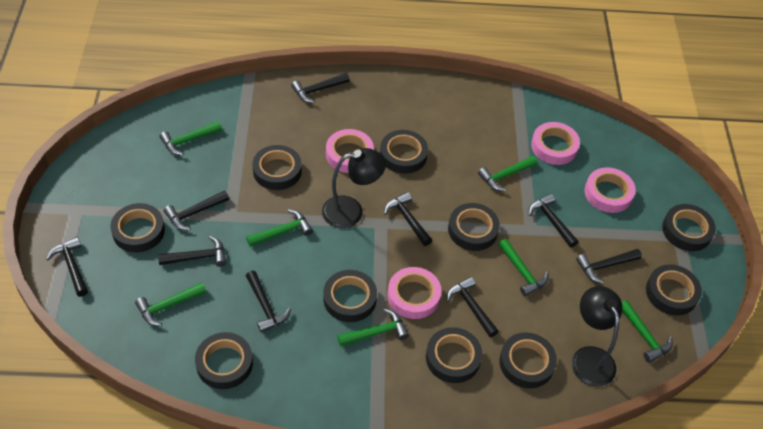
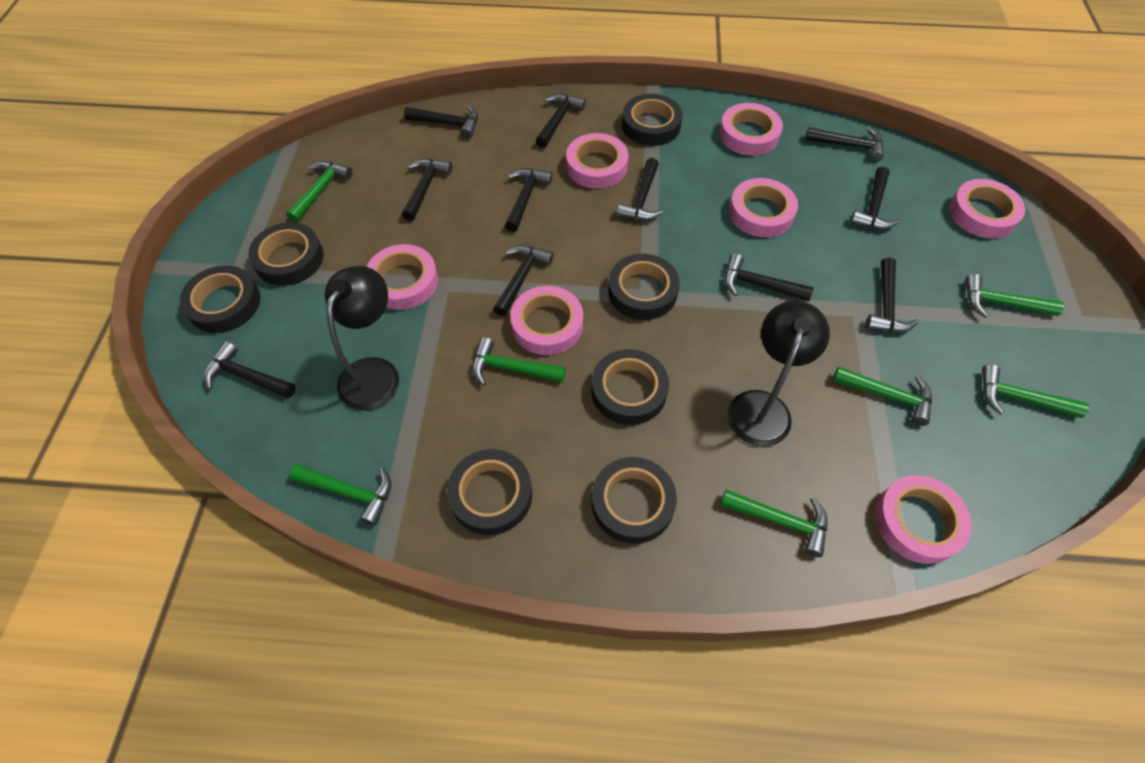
black hammer: [46,237,88,297] [158,236,226,267] [164,190,229,230] [246,271,291,333] [291,73,350,103] [384,192,432,246] [446,277,499,337] [529,194,578,248] [576,249,642,284] = 9 -> [204,341,296,398] [402,159,452,221] [404,105,478,139] [493,245,554,316] [505,168,553,232] [536,94,586,148] [616,158,663,220] [725,254,814,301] [805,127,884,162] [850,167,899,230] [866,257,918,332] = 11
black tape: [110,203,165,252] [195,332,253,389] [252,145,302,190] [323,270,377,322] [380,130,428,174] [426,327,482,383] [448,203,500,251] [499,333,557,388] [646,264,702,316] [662,204,716,251] = 10 -> [180,265,260,333] [248,222,324,286] [447,449,532,535] [591,349,669,425] [592,457,677,544] [608,254,680,320] [622,94,683,146] = 7
pink tape: [326,129,374,173] [388,267,441,319] [531,122,580,165] [585,167,636,213] = 4 -> [367,244,438,310] [510,286,583,355] [566,133,628,189] [719,103,783,156] [729,178,798,237] [875,475,972,564] [949,179,1025,238] = 7

